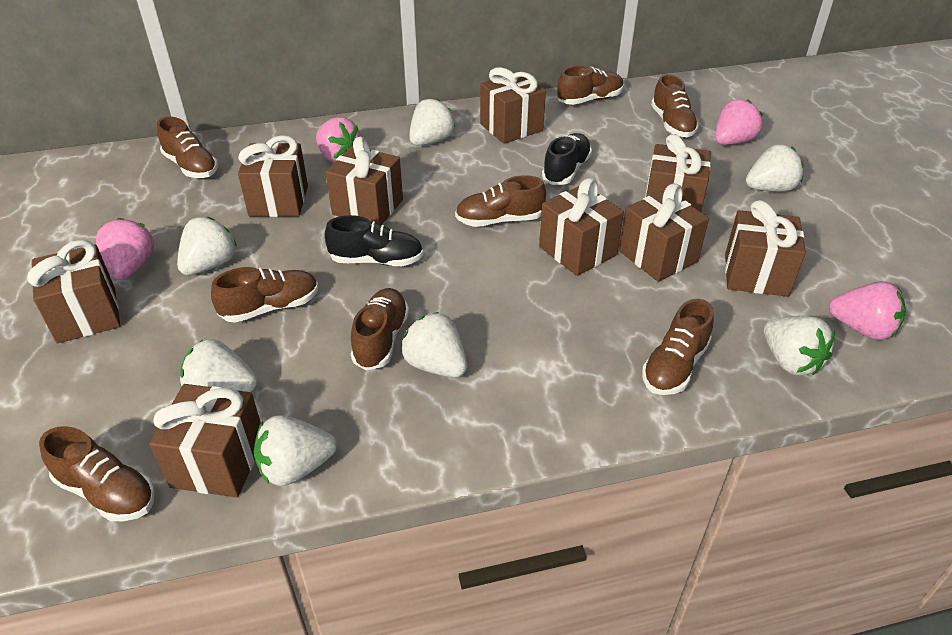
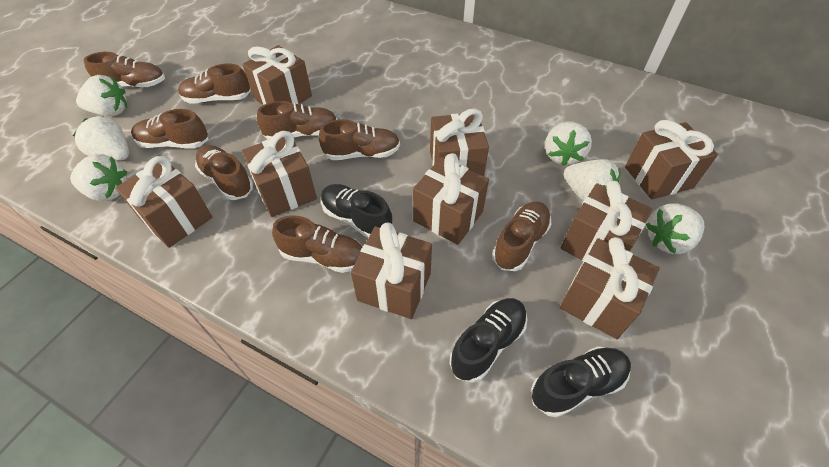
black shoe: [325,215,423,266] [542,133,592,185] = 2 -> [321,184,393,238] [450,298,527,383] [531,346,631,418] = 3
pink strawberry: [96,218,155,280] [316,117,361,163] [715,99,763,145] [829,281,906,340] = 4 -> none = 0
white strawberry: [177,217,237,275] [180,339,257,392] [254,415,337,486] [401,312,467,377] [409,98,455,146] [746,144,804,192] [764,316,835,376] = 7 -> [70,154,127,201] [73,116,129,161] [76,75,127,116] [545,122,592,166] [564,159,620,201] [646,204,704,254] = 6

